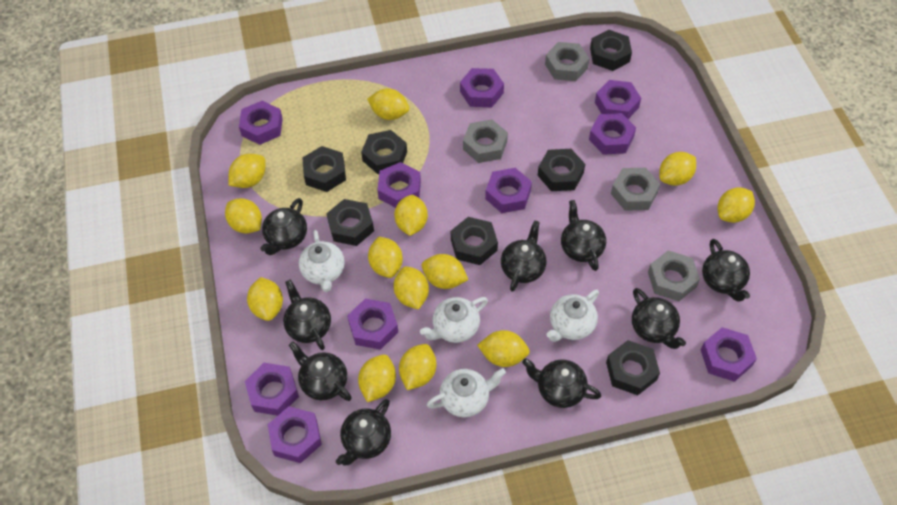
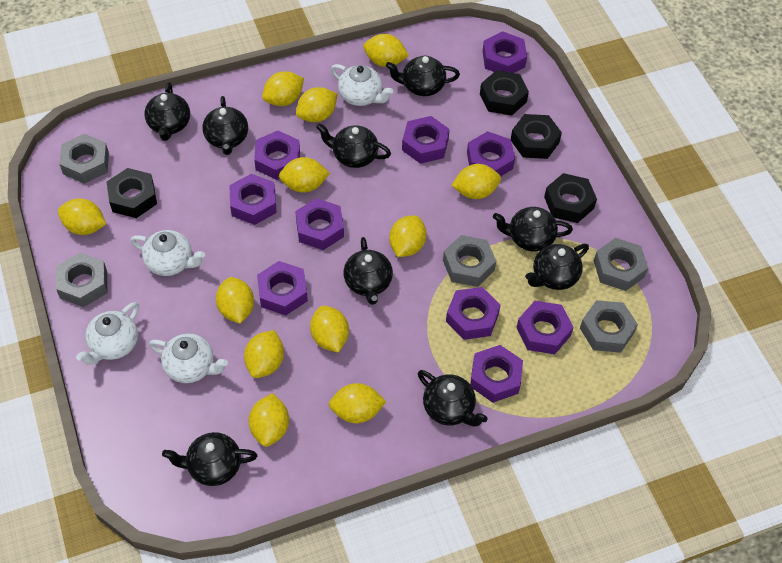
black nut: [302,146,346,192] [326,199,374,246] [361,130,407,174] [451,217,498,265] [538,149,585,191] [590,30,632,71] [606,340,660,395] = 7 -> [107,168,157,218] [480,70,529,116] [511,114,562,159] [544,173,597,223] = 4
grey nut: [463,119,508,163] [545,42,590,81] [611,168,660,211] [648,250,700,301] = 4 -> [56,253,107,307] [59,134,109,184] [443,235,496,287] [580,300,638,353] [594,238,648,291] = 5
yellow lemon: [225,198,262,234] [228,154,265,188] [247,277,283,321] [358,355,396,402] [367,89,409,120] [368,237,403,278] [394,195,428,236] [394,266,429,310] [399,344,436,390] [422,254,468,289] [477,330,530,367] [659,152,696,186] [718,187,755,223] = 13 -> [58,198,106,235] [216,277,254,324] [244,330,284,378] [249,393,289,447] [262,71,304,106] [279,157,330,193] [296,87,337,122] [310,306,349,353] [329,383,387,423] [363,34,409,67] [389,215,426,257] [451,164,501,199] = 12

